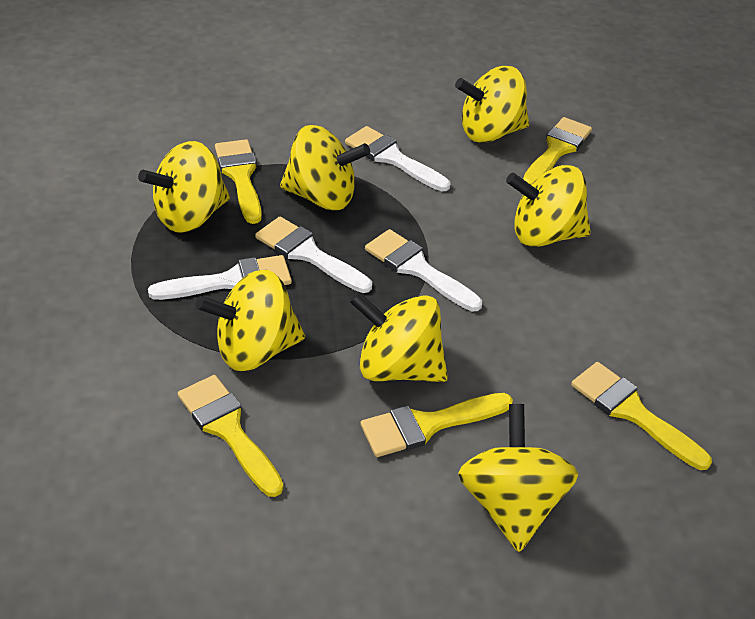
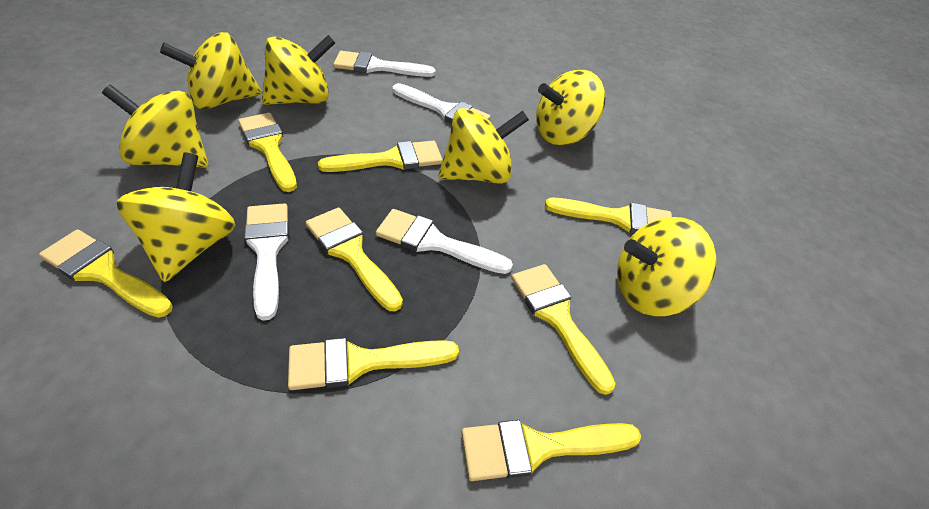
yellow brush: [178,375,284,497] [215,139,262,224] [360,393,513,457] [523,117,592,185] [571,362,712,470] = 5 -> [39,229,173,318] [238,113,297,192] [288,338,459,390] [306,208,403,312] [318,141,443,172] [461,420,641,481] [511,264,616,395] [545,198,672,234] = 8

